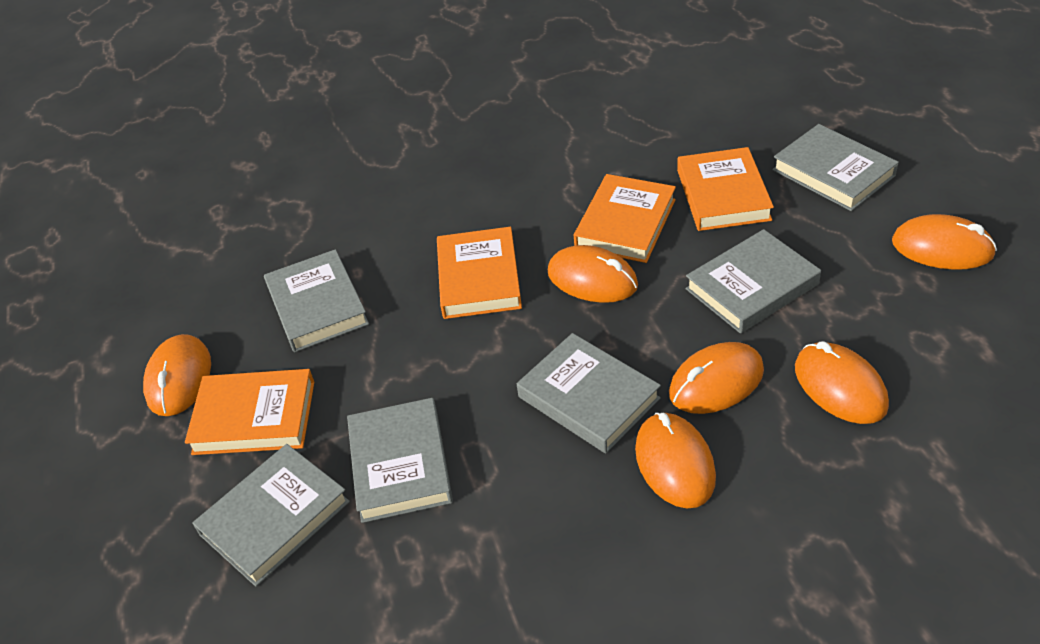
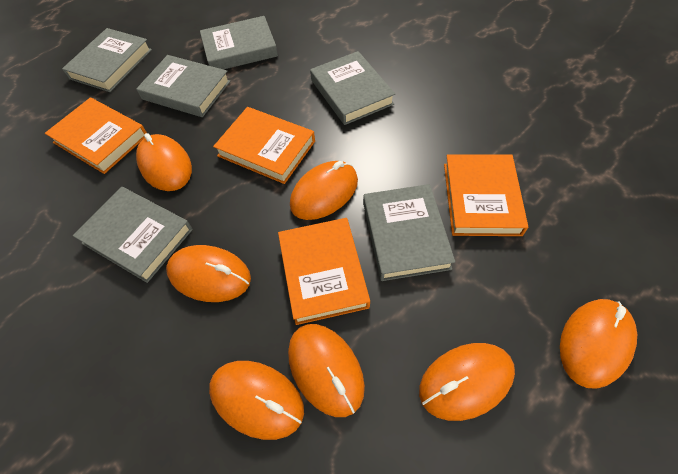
orange mouse: [143,334,211,416] [548,245,638,303] [635,412,716,508] [669,342,764,414] [795,341,889,424] [892,214,997,270] = 6 -> [136,133,192,191] [166,245,251,302] [209,361,304,440] [288,324,365,417] [290,161,358,220] [419,343,515,421] [560,299,637,389] = 7

